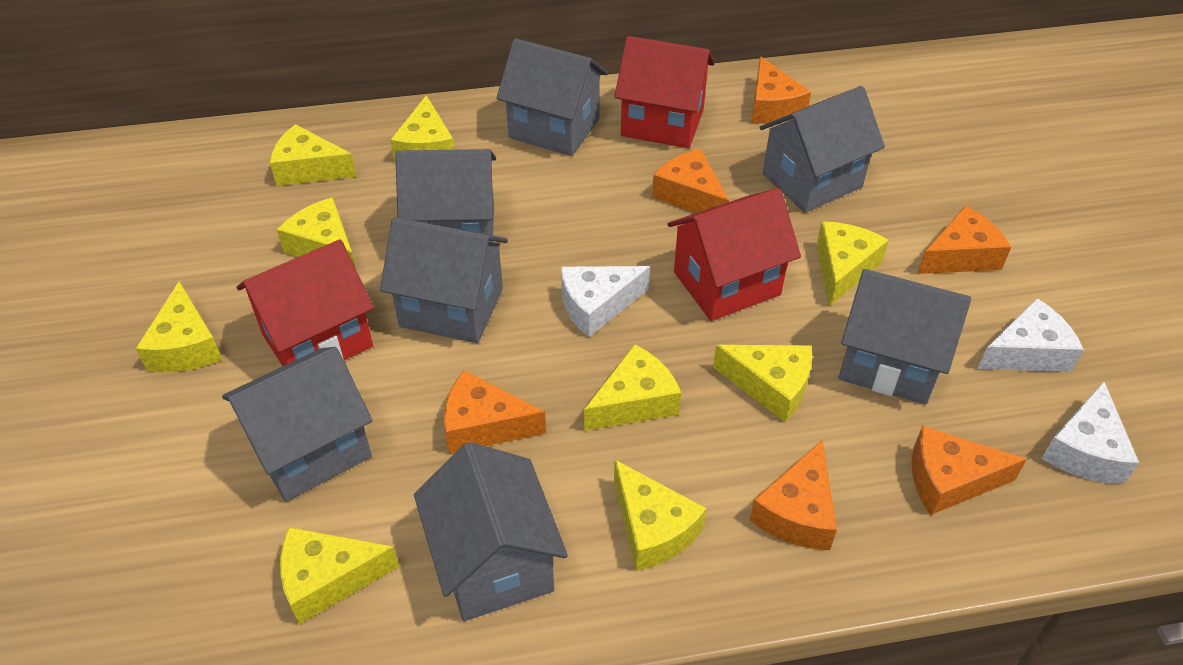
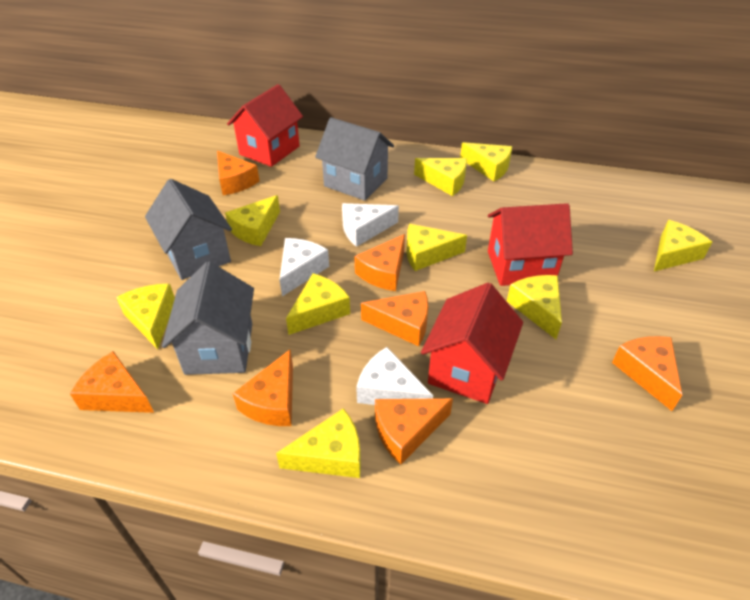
grey house: [222,347,372,502] [380,217,508,343] [395,149,496,242] [414,442,568,621] [497,38,608,156] [759,86,885,213] [838,269,971,405] = 7 -> [145,179,232,280] [162,262,254,375] [315,117,394,201] = 3
orange cheese: [444,370,546,454] [652,149,729,213] [750,440,837,550] [752,57,811,124] [912,426,1027,515] [918,206,1011,274] = 6 -> [70,351,154,413] [217,151,260,195] [233,350,293,426] [354,234,405,291] [361,291,428,346] [375,398,453,465] [612,336,682,411] = 7

